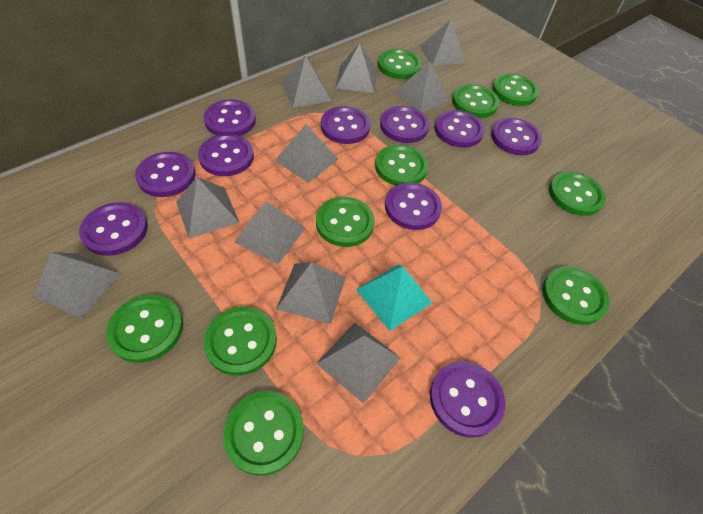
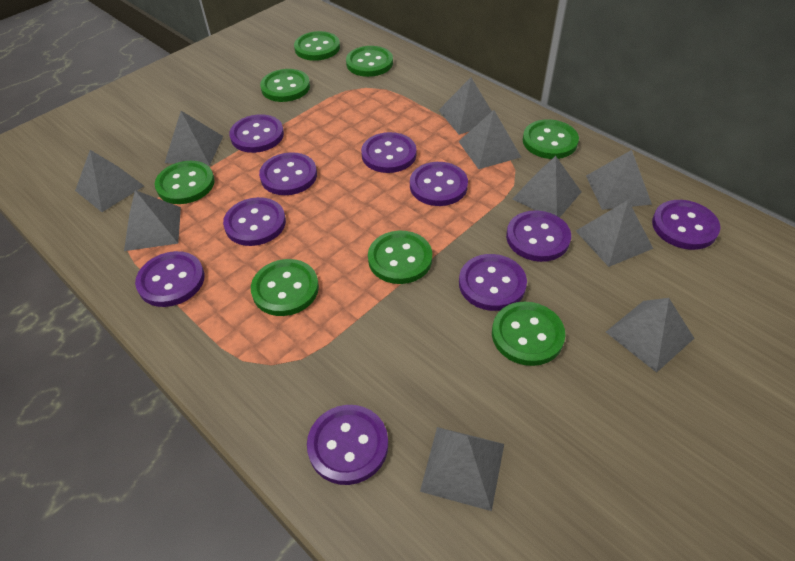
green button: [106,295,183,363] [204,306,277,376] [223,391,304,476] [316,197,375,247] [375,144,428,186] [378,49,421,79] [452,84,499,118] [492,74,539,106] [542,266,609,325] [549,171,606,216] = 10 -> [155,161,215,204] [251,259,319,316] [260,69,310,102] [294,31,340,61] [346,46,393,77] [368,231,432,284] [492,302,565,366] [523,119,579,159] = 8
turquoise pyramid: [356,264,432,331] = 1 -> none = 0

